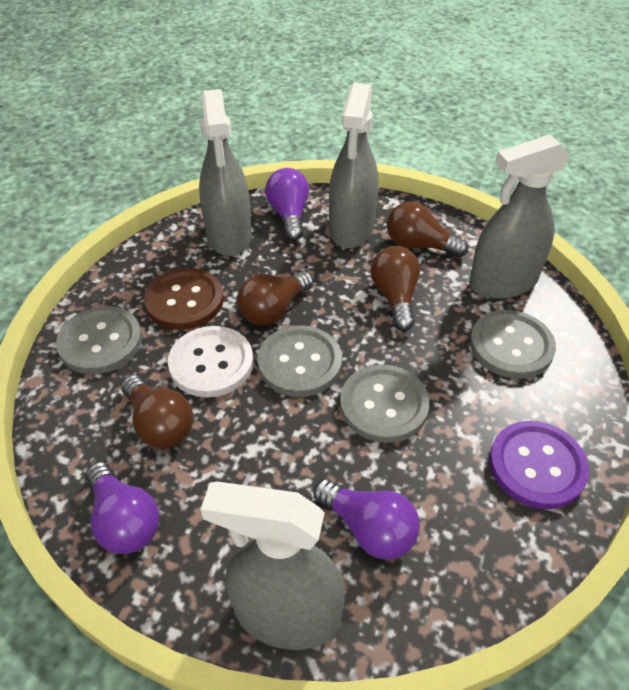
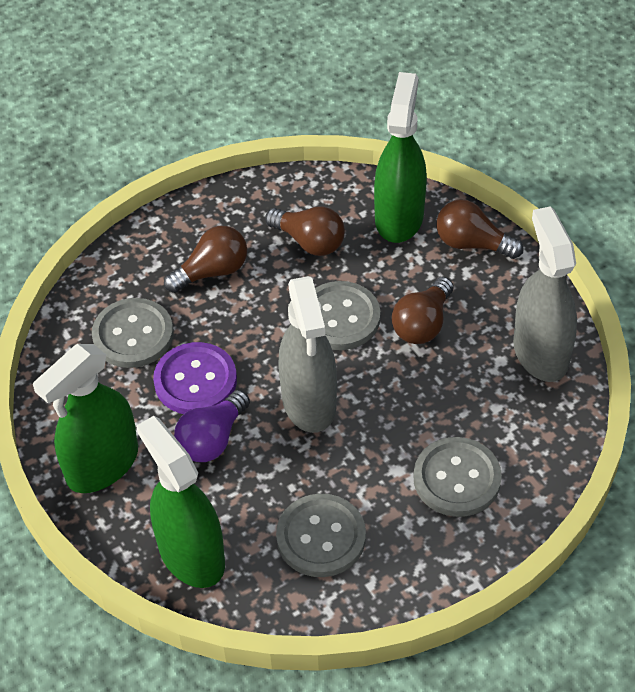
brown button: [144,268,224,330] = 1 -> none = 0
green spray bottle: none = 0 -> [33,344,138,493] [136,416,225,588] [374,72,427,243] = 3
grey spray bottle: [199,89,252,256] [200,482,345,650] [329,83,379,248] [470,134,571,299] = 4 -> [278,276,337,433] [513,206,577,382] = 2
purple light bulb: [86,462,159,554] [265,168,309,241] [313,479,420,560] = 3 -> [174,390,250,462] = 1
white button: [168,326,253,397] = 1 -> none = 0

